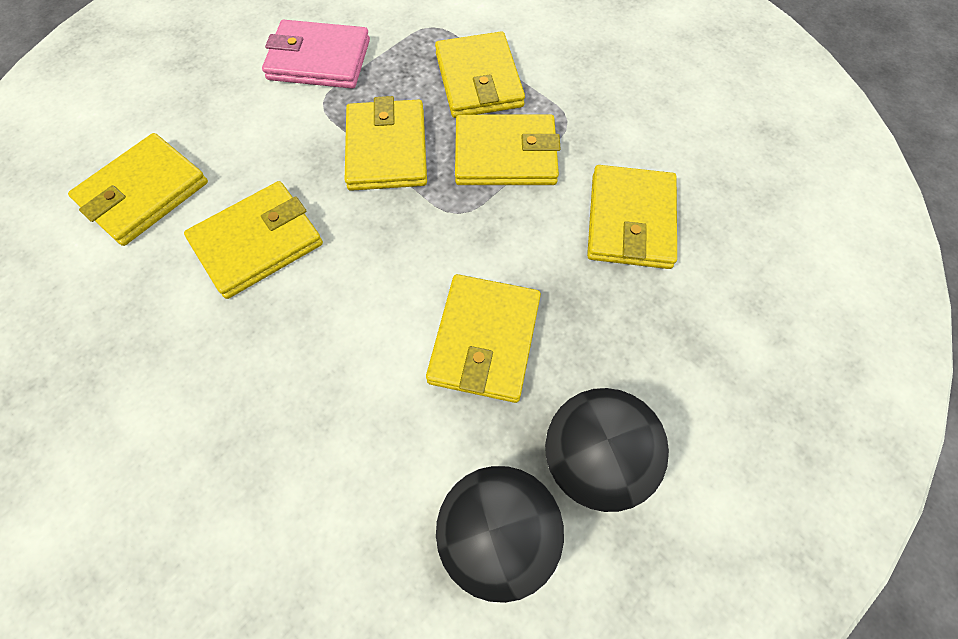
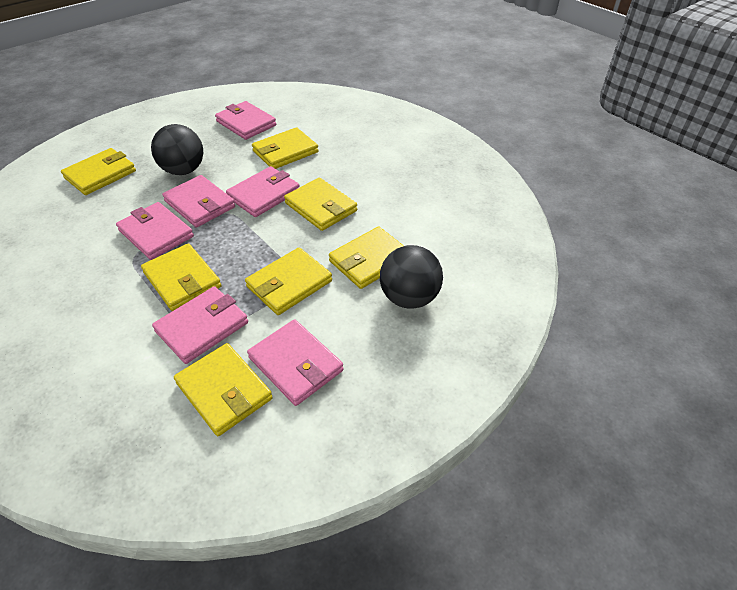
pink wallet: [262,20,370,89] = 1 -> [116,202,194,260] [152,286,248,364] [162,175,235,228] [215,101,276,140] [226,166,300,217] [247,319,344,406] = 6

